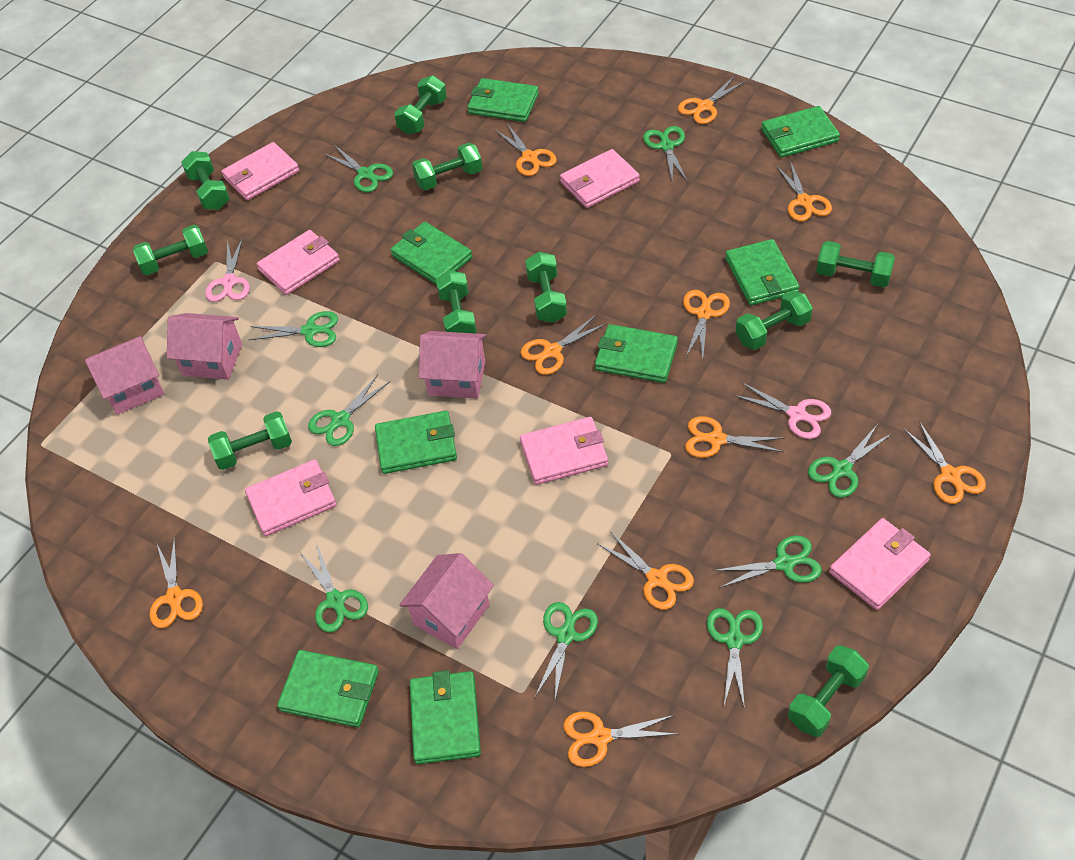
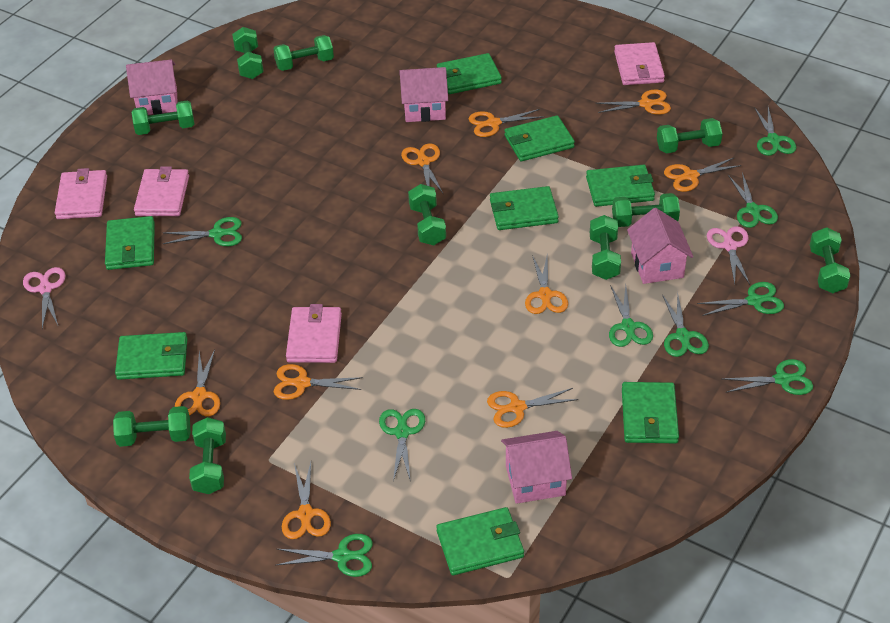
orange scissors: [150,536,203,628] [495,123,557,176] [520,315,606,375] [563,712,677,767] [598,531,694,610] [678,77,746,124] [683,290,730,360] [685,416,784,458] [775,161,832,222] [903,421,986,504] = 10 -> [175,349,220,416] [274,364,363,400] [282,462,331,539] [401,143,443,193] [469,109,542,137] [487,388,578,428] [525,255,568,314] [595,89,671,115] [664,158,742,192] = 9
pink wallet: [221,142,299,200] [245,459,337,536] [257,230,340,295] [520,417,608,485] [560,149,640,208] [829,518,931,610] = 6 -> [55,168,107,219] [134,166,189,216] [286,304,342,363] [614,42,665,85] = 4

